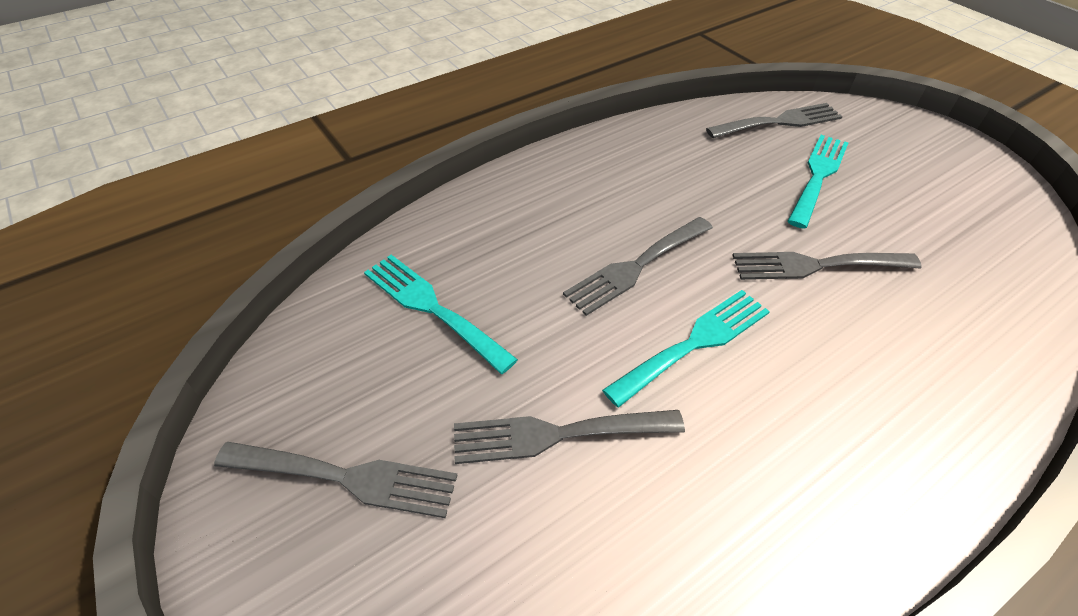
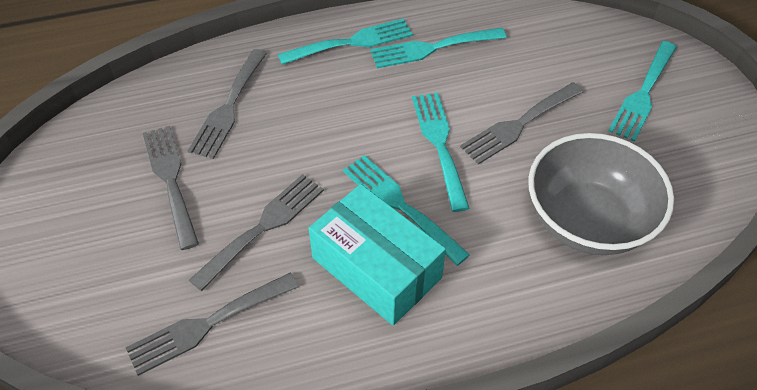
grey bowl: none = 0 -> [528,133,674,255] = 1
turquoise box: none = 0 -> [309,184,446,326] = 1
turquoise fork: [364,254,518,374] [602,290,770,407] [787,135,848,229] = 3 -> [278,18,413,65] [343,155,470,266] [370,28,506,68] [412,93,470,212] [609,41,677,142] = 5

